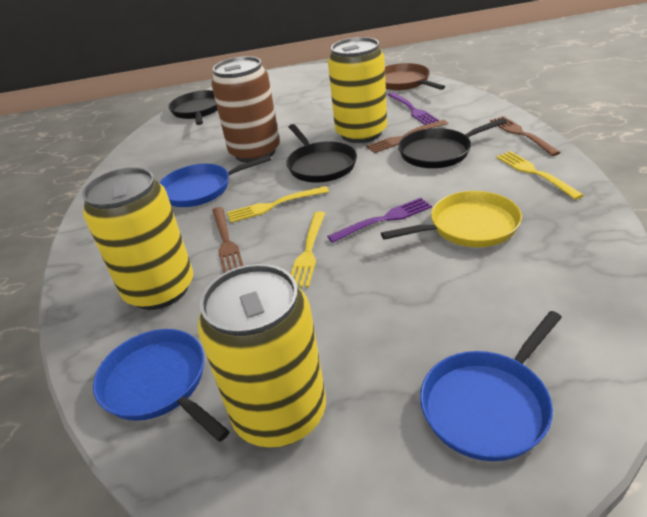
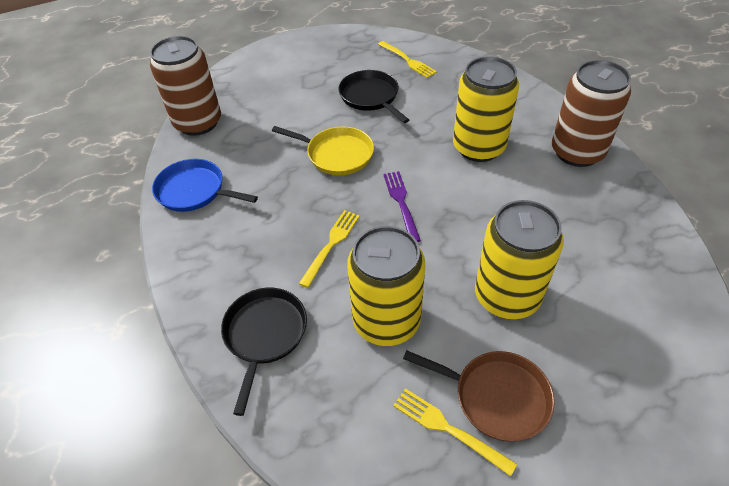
black pan: [169,90,218,125] [286,124,357,182] [398,118,506,168] = 3 -> [221,288,307,416] [338,70,409,123] = 2
blue pan: [93,329,230,442] [159,155,272,207] [420,311,562,461] = 3 -> [152,159,258,212] = 1
brown can: [211,56,280,163] = 1 -> [150,36,221,136] [552,60,631,167] = 2
brown fork: [212,207,244,273] [366,120,448,153] [490,116,561,156] = 3 -> none = 0
purple fork: [327,198,432,243] [388,92,439,125] = 2 -> [383,171,421,242] = 1

